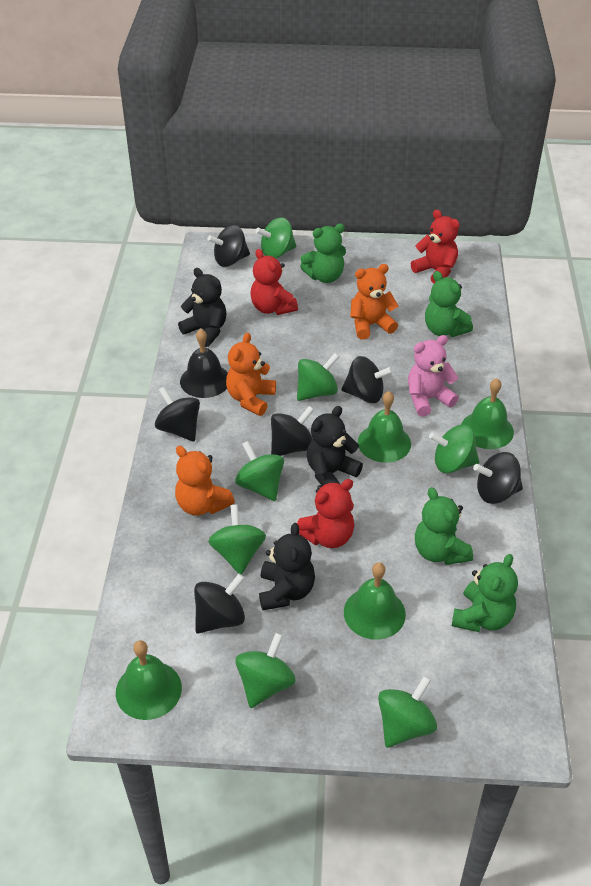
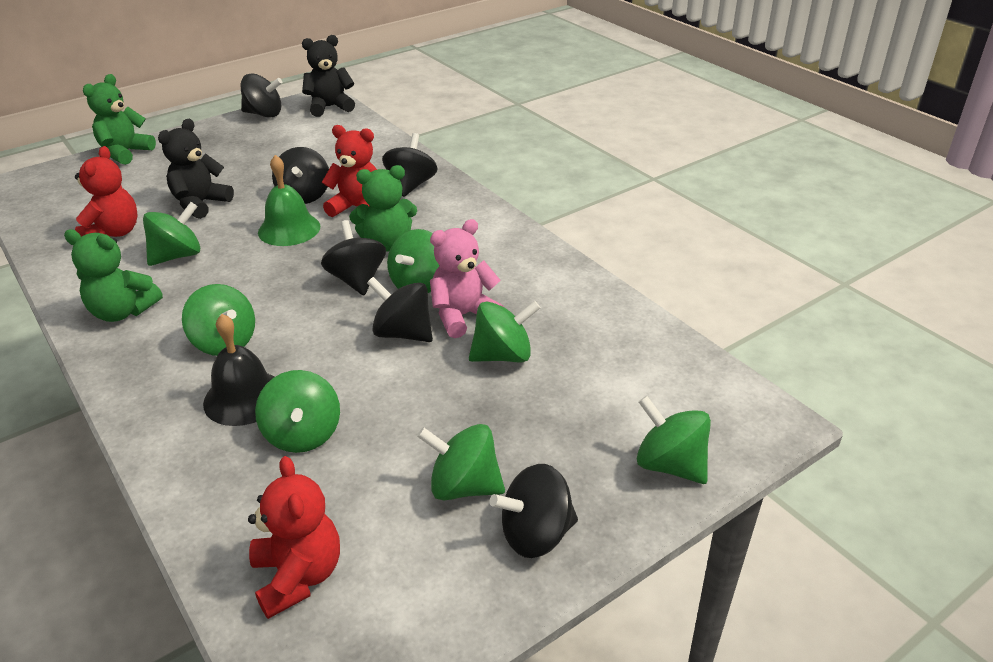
black teddy bear: [178,268,227,347] [259,523,315,610] [307,406,363,486] = 3 -> [158,119,234,219] [302,35,355,117] = 2
green bell: [116,640,182,720] [344,562,406,640] [358,391,411,463] [461,378,514,449] = 4 -> [258,155,320,246] = 1
green teddy bear: [300,224,346,283] [415,487,473,565] [425,271,473,337] [452,554,518,632] = 4 -> [64,230,163,322] [83,74,156,165] [349,165,417,252] = 3
orange teddy bear: [175,446,235,515] [226,333,276,416] [350,264,398,340] = 3 -> none = 0

